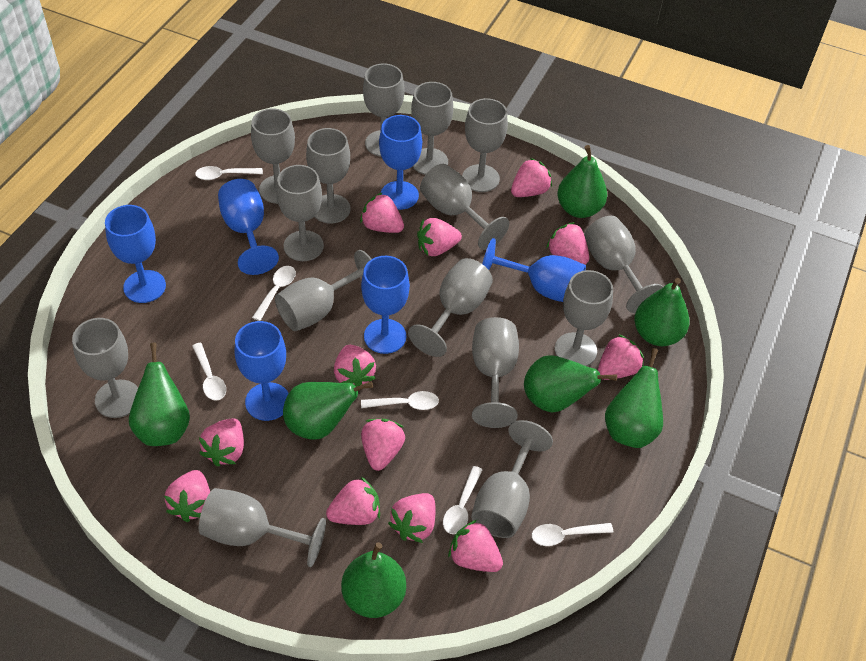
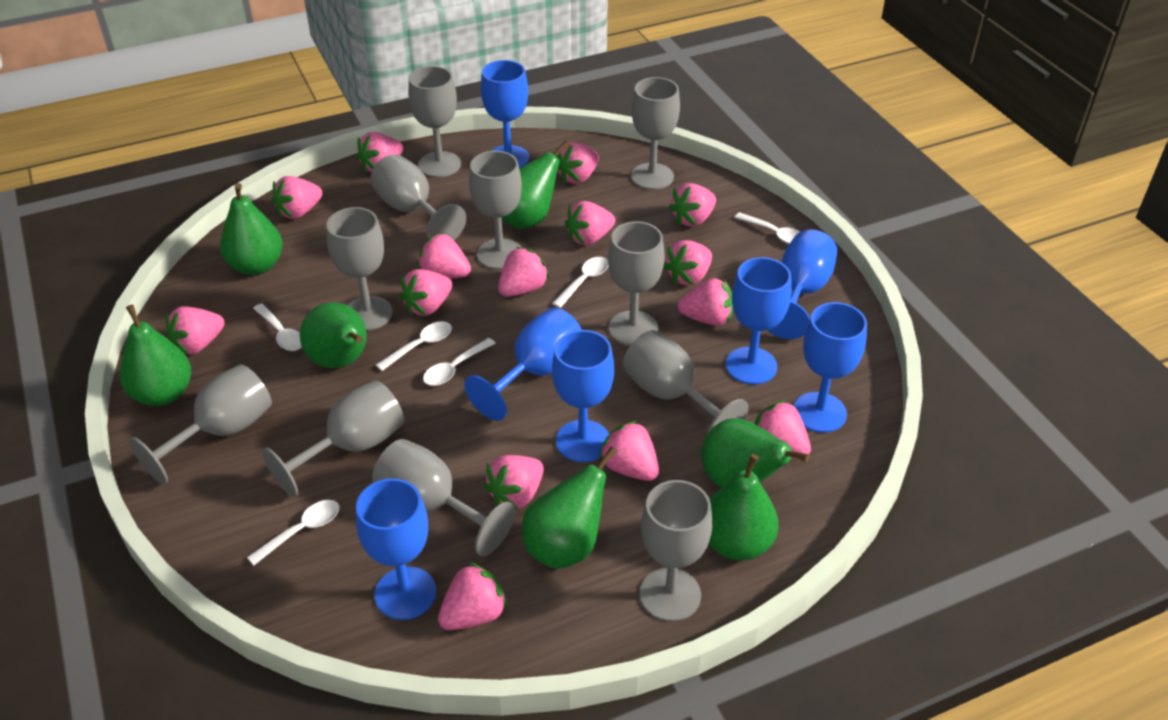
blue goblet: [105,205,166,303] [218,179,279,275] [234,321,289,421] [361,256,410,354] [379,115,422,210] [482,238,586,302] = 6 -> [356,478,436,620] [464,308,582,421] [481,60,529,168] [552,330,614,462] [726,257,792,384] [768,230,837,339] [794,302,867,433] = 7
grey goblet: [72,318,138,418] [199,488,326,567] [251,108,295,204] [275,250,371,331] [276,165,324,261] [306,128,350,223] [363,63,405,157] [408,258,493,357] [411,82,453,175] [420,164,509,250] [462,98,508,192] [471,420,553,538] [472,317,519,428] [555,270,613,366] [584,216,663,313] = 15 -> [129,364,272,484] [262,380,404,497] [326,207,393,331] [371,154,466,240] [372,439,515,556] [408,66,461,178] [469,151,522,269] [608,221,665,346] [623,330,749,434] [631,77,680,190] [640,480,712,621] = 11
pink strawberry: [164,470,210,522] [199,418,244,467] [326,477,380,525] [334,345,376,387] [360,192,404,233] [361,419,405,471] [388,493,436,543] [417,218,462,256] [448,520,503,572] [511,158,552,197] [546,222,589,265] [598,334,644,380] = 12 -> [166,306,225,355] [272,176,323,219] [356,132,403,173] [399,269,452,316] [417,232,471,279] [438,562,508,630] [483,455,544,510] [498,247,549,297] [557,142,599,184] [565,201,615,245] [599,420,659,481] [663,240,712,286] [668,183,716,227] [678,278,733,326] [754,400,811,458] = 15

